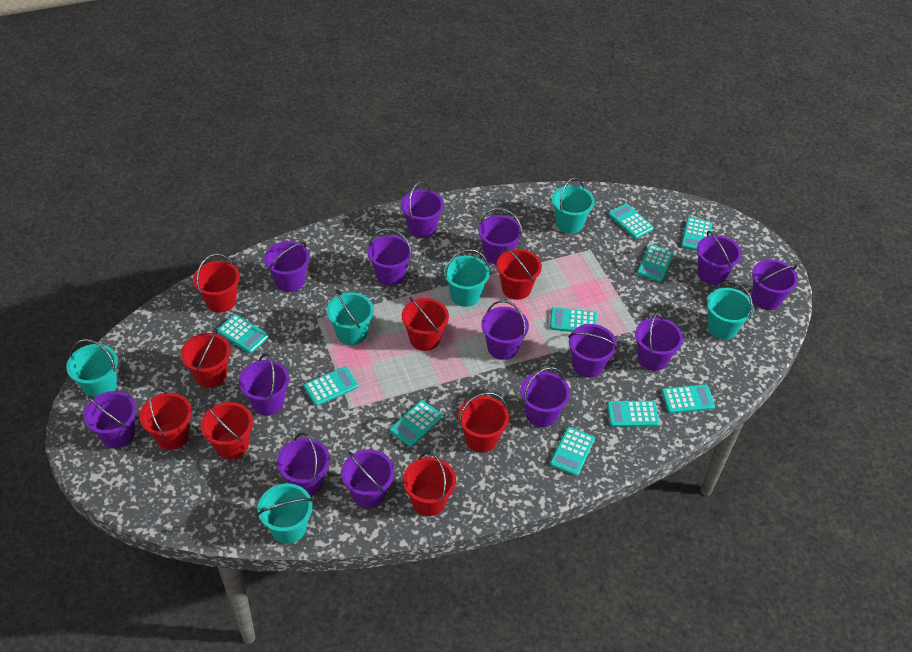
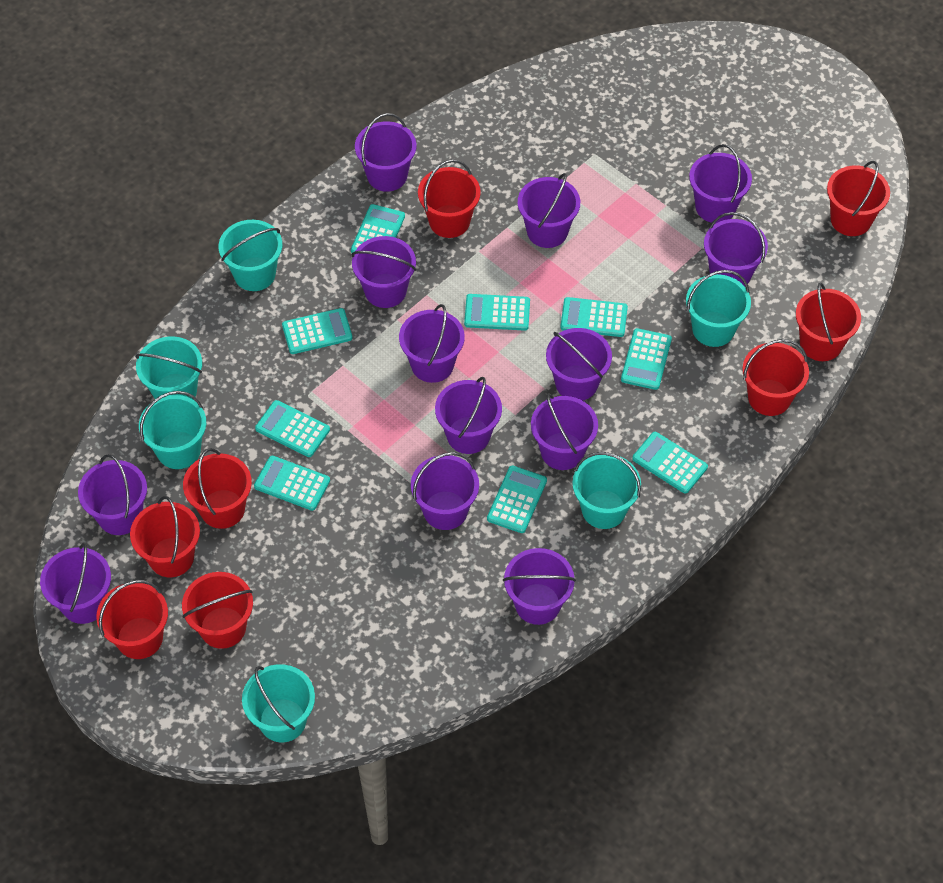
purple bucket: [83,391,137,448] [239,354,289,415] [264,241,310,292] [277,433,330,496] [341,450,395,509] [367,228,412,286] [401,182,444,238] [478,208,523,264] [481,300,529,360] [520,367,570,427] [568,324,617,378] [635,311,683,371] [697,231,742,285] [752,259,798,310] = 14 -> [40,543,111,624] [78,454,147,535] [352,236,416,308] [355,113,416,192] [399,304,465,383] [411,452,479,530] [435,377,502,454] [503,548,576,625] [518,173,580,248] [531,393,598,470] [546,328,612,401] [689,144,752,223] [704,212,768,286] = 13
turquoise calculator: [217,314,269,353] [304,366,359,406] [390,400,443,447] [550,307,597,332] [550,427,595,476] [607,401,659,427] [608,204,654,239] [637,245,674,282] [661,385,715,413] [681,217,712,251] = 10 -> [254,456,330,511] [255,400,330,457] [282,308,353,354] [351,204,405,253] [464,294,530,331] [487,465,547,533] [560,297,628,337] [621,328,672,390] [632,432,708,494] = 9

